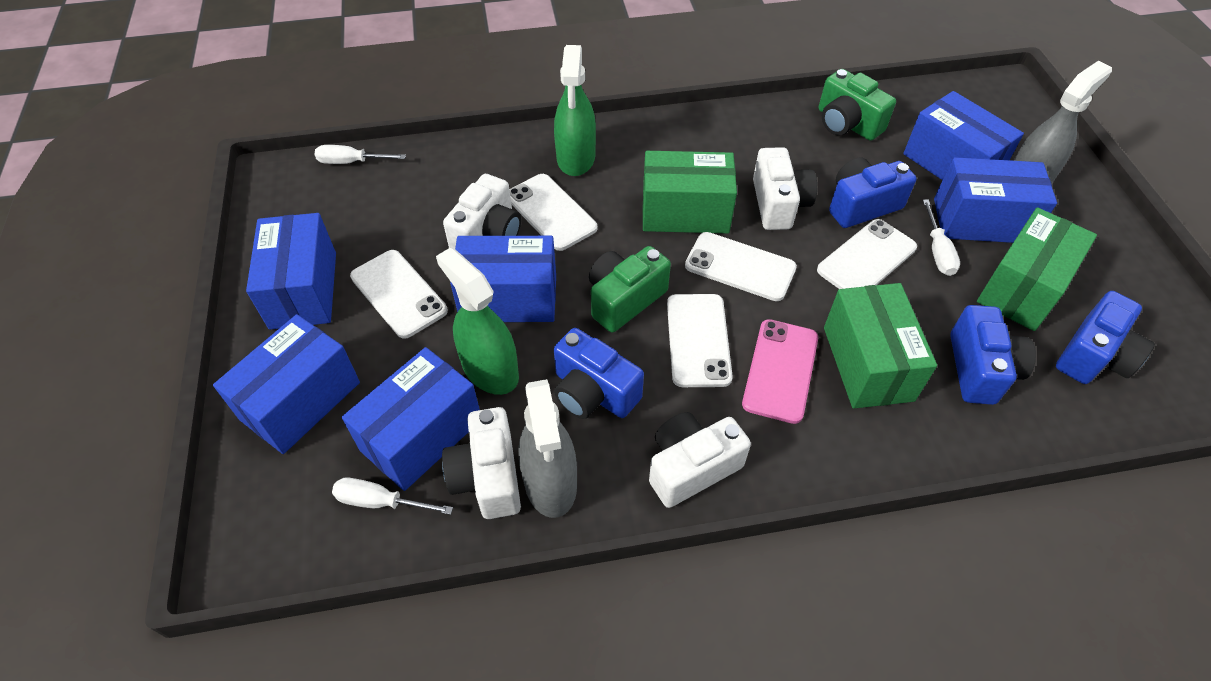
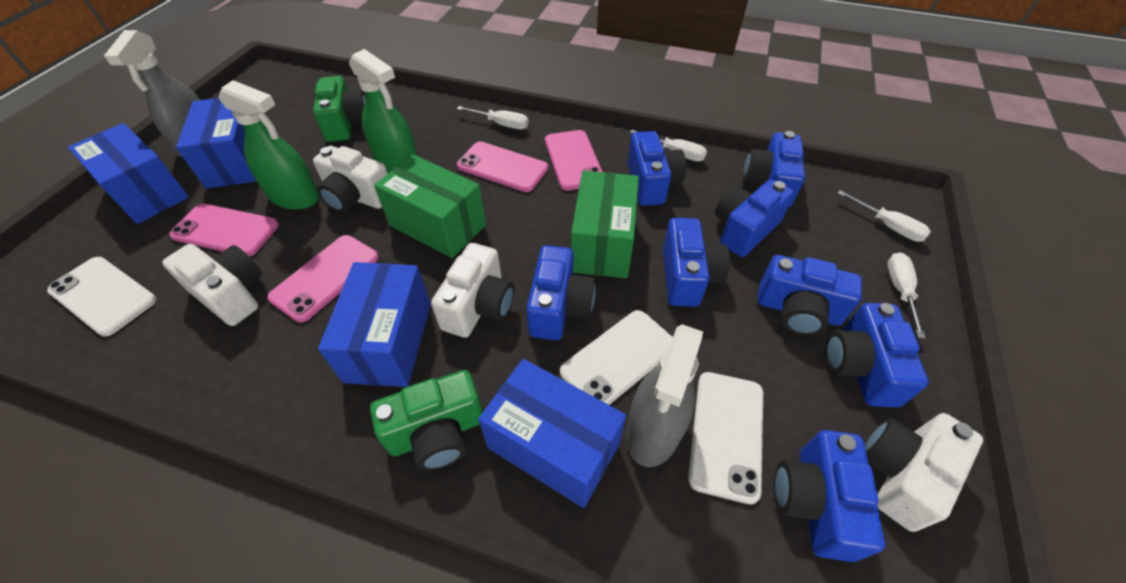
blue box: [213,314,360,454] [246,213,336,330] [342,347,480,491] [450,236,556,322] [903,91,1024,180] [934,157,1057,243] = 6 -> [68,123,189,224] [176,98,257,189] [318,262,431,387] [478,359,626,508] = 4
blue camera: [554,328,644,419] [829,157,917,228] [950,305,1036,405] [1056,291,1155,384] = 4 -> [526,245,596,340] [628,131,686,206] [663,218,730,307] [715,179,794,257] [743,131,805,208] [757,255,862,336] [774,430,885,562] [825,303,929,408] = 8
green box: [642,151,737,233] [824,283,937,409] [977,207,1097,331] = 3 -> [374,154,486,258] [571,171,639,278] = 2
pink phone: [742,319,818,424] = 1 -> [169,204,279,257] [267,235,379,323] [457,141,548,192] [545,130,603,191] = 4
white phone: [350,250,448,339] [509,174,597,251] [667,294,733,387] [685,232,797,301] [817,219,917,289] = 5 -> [47,257,156,337] [560,310,673,405] [688,372,763,504] = 3
white screwdriver: [315,145,406,164] [332,478,453,515] [923,200,960,276] = 3 -> [457,106,529,130] [630,130,707,161] [837,190,931,242] [887,252,925,339] = 4

